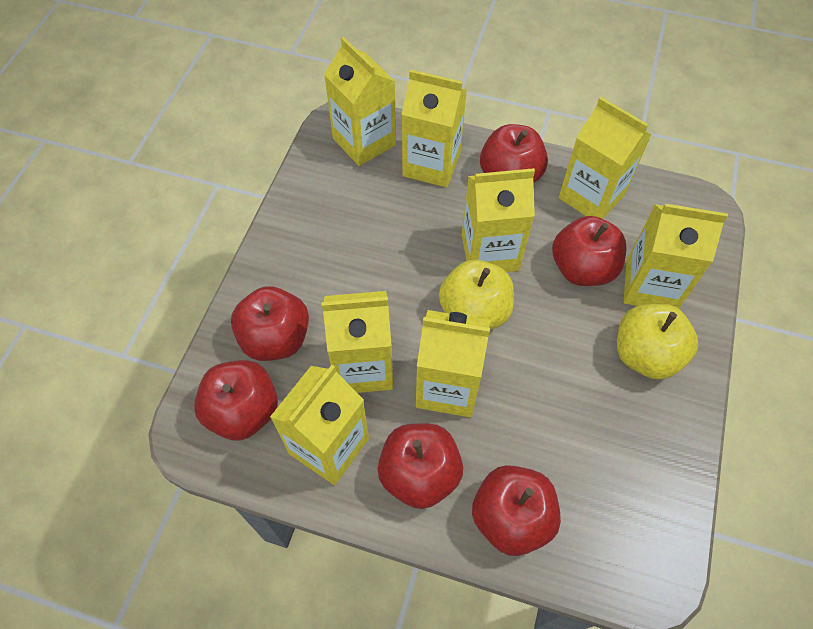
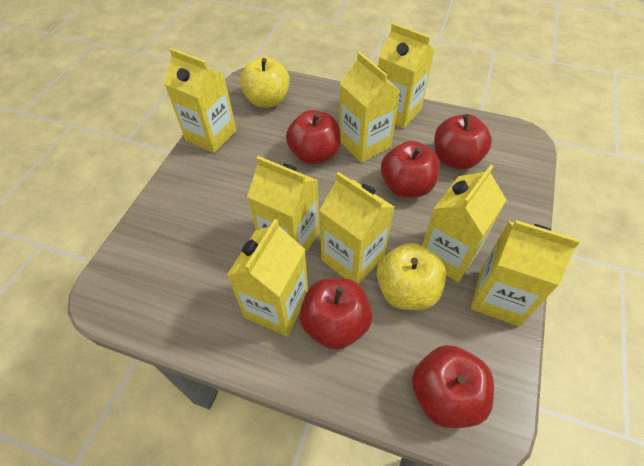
red apple: [194,360,278,441] [231,286,309,361] [378,424,463,509] [472,465,561,556] [480,124,548,183] [552,216,626,286] = 6 -> [286,110,341,165] [299,278,372,350] [381,141,440,198] [412,345,494,428] [434,114,492,170] = 5

